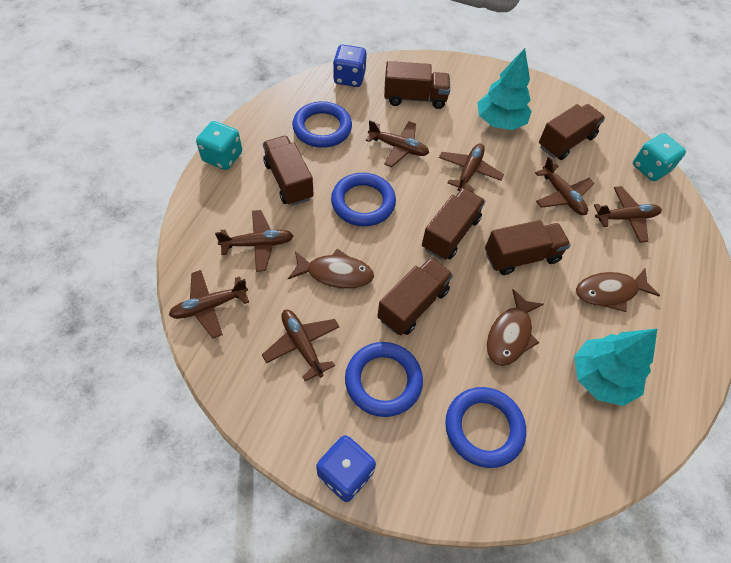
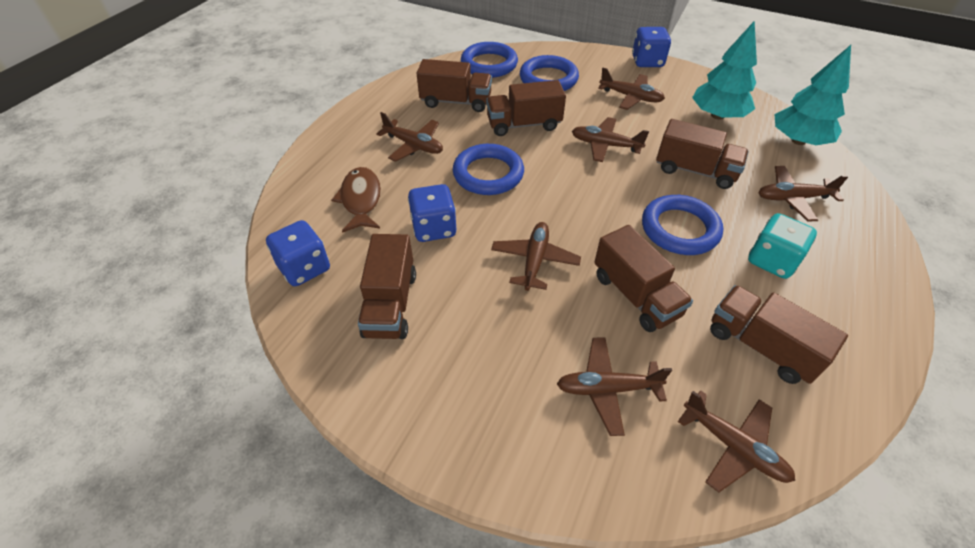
blue dice: [316,435,376,502] [333,45,367,87] = 2 -> [266,220,330,286] [408,184,456,242] [632,27,671,67] = 3
brown fish: [288,249,374,289] [487,289,544,366] [576,268,660,312] = 3 -> [331,167,381,233] = 1
turquoise dice: [196,121,242,170] [633,133,686,181] = 2 -> [748,213,817,279] = 1

